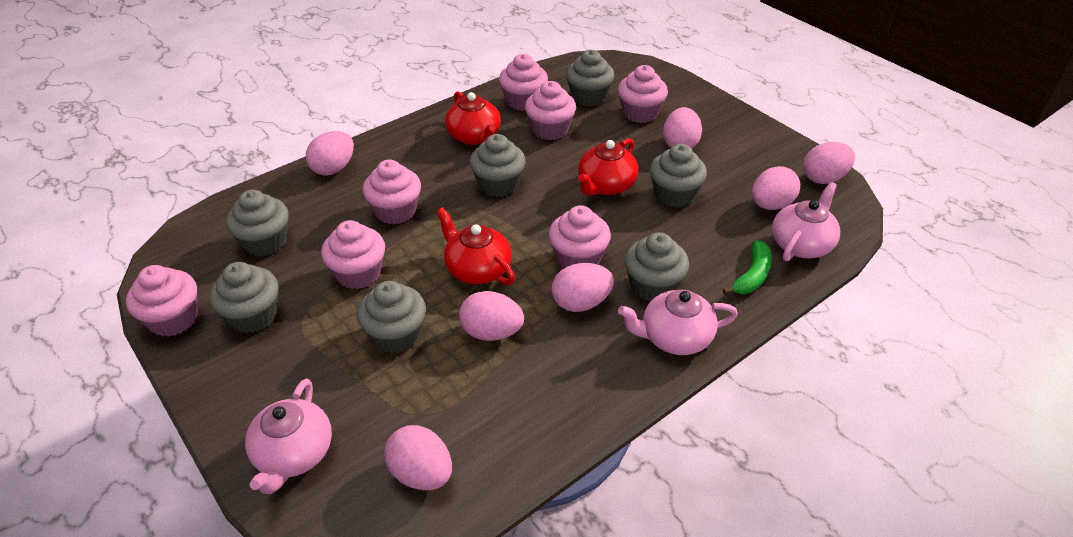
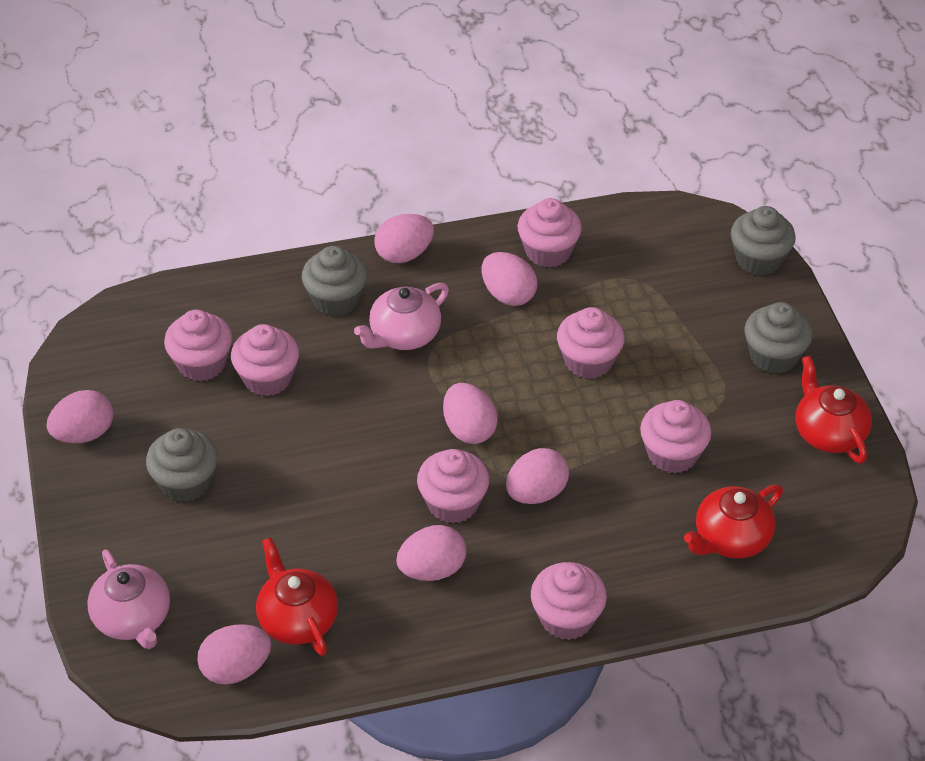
green banana: [723,240,772,295] = 1 -> none = 0
grey cupcake: [209,262,278,333] [226,190,289,256] [357,281,426,353] [470,134,526,197] [566,50,615,106] [624,232,689,301] [650,144,707,207] = 7 -> [146,428,218,502] [302,246,367,316] [731,206,796,276] [745,302,812,374] = 4
pink teapot: [245,379,332,494] [618,290,738,355] [772,182,840,262] = 3 -> [87,549,170,649] [354,283,449,350] = 2

